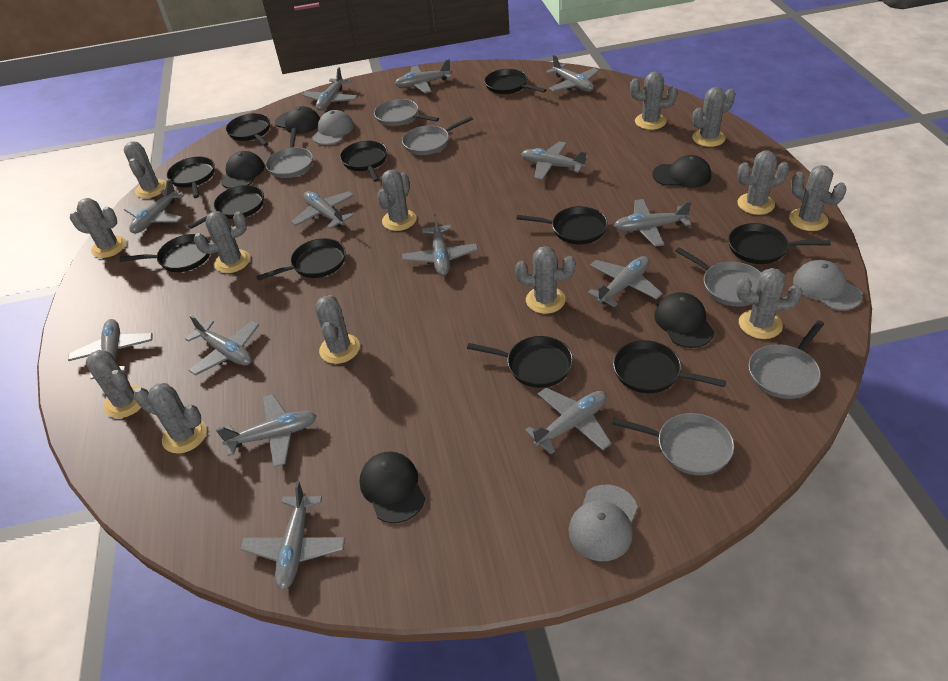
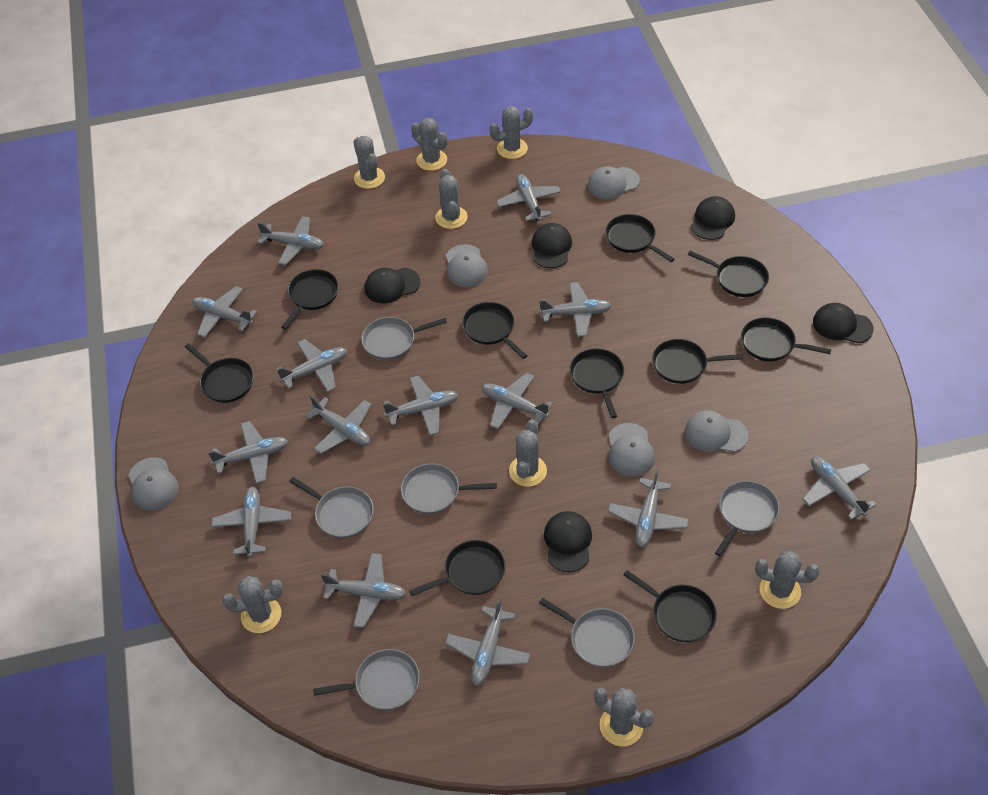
black pan: [119,234,210,272] [167,157,215,198] [188,185,264,229] [226,113,270,146] [256,238,346,281] [340,141,387,182] [467,336,573,388] [484,69,547,94] [517,206,608,244] [613,340,726,393] [728,223,831,264] = 11 -> [185,343,254,403] [281,269,339,330] [409,540,505,596] [462,302,527,359] [570,348,624,418] [605,214,675,262] [623,570,717,642] [652,339,743,384] [687,251,769,297] [741,317,831,361] = 10
grey cactus: [70,198,126,258] [86,350,143,418] [124,142,166,198] [134,383,207,454] [194,211,250,273] [315,295,360,364] [377,170,416,231] [515,246,575,314] [630,72,677,130] [692,87,735,147] [736,268,803,339] [737,150,789,215] [789,165,846,231] = 13 -> [222,576,283,633] [353,136,385,189] [411,118,447,171] [435,169,468,229] [490,106,533,159] [509,419,547,487] [594,688,654,747] [755,551,820,609] = 8
grey cap: [312,110,354,145] [568,485,638,561] [793,260,862,310] = 3 -> [129,457,179,511] [446,244,488,287] [588,166,640,199] [609,423,655,477] [685,411,748,452] = 5

